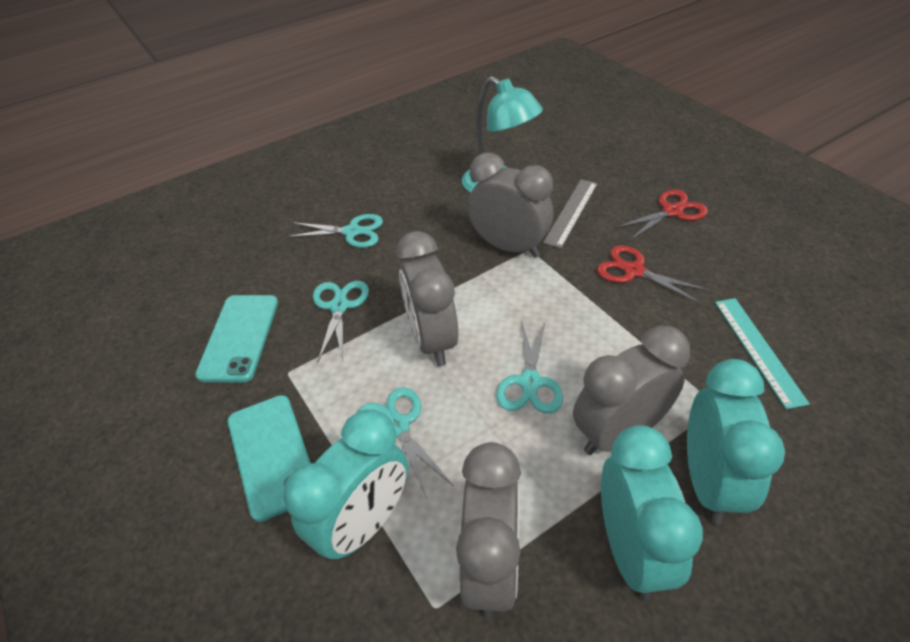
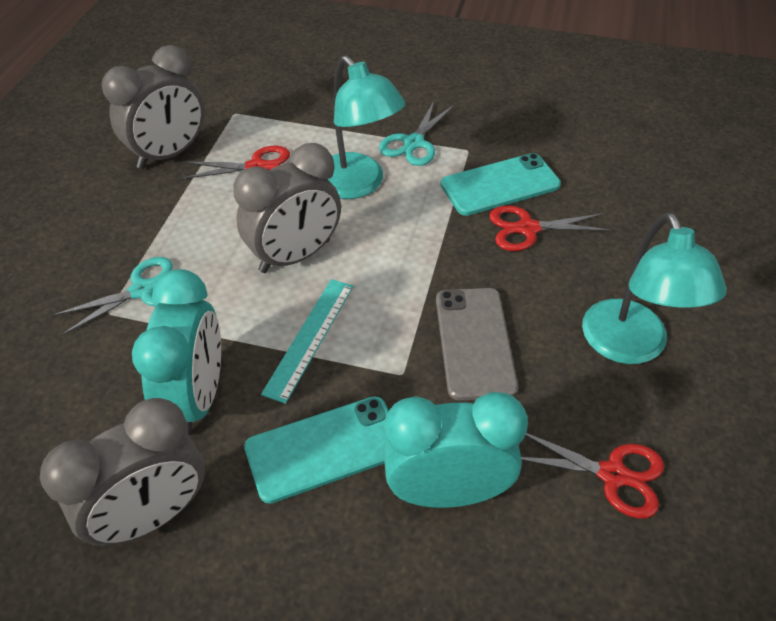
grey clock: [396,231,459,366] [456,442,521,618] [468,153,553,258] [573,325,690,455] = 4 -> [40,398,205,546] [102,45,205,169] [233,143,341,273] = 3
grey phone: none = 0 -> [436,288,518,400] = 1
grey ruler: [543,179,598,248] = 1 -> none = 0
red scissors: [597,245,709,304] [616,190,708,240] = 2 -> [180,146,290,179] [489,205,611,251] [521,433,664,518] = 3
turquoise clock: [283,410,408,562] [601,425,703,600] [687,359,785,524] = 3 -> [132,269,221,436] [383,392,528,508] = 2
turquoise lamp: [462,76,543,193] = 1 -> [328,56,405,199] [582,213,727,364] = 2
turquoise scissors: [286,214,383,248] [313,281,369,362] [357,387,453,499] [496,320,563,414] = 4 -> [52,257,172,336] [379,101,454,166] = 2

